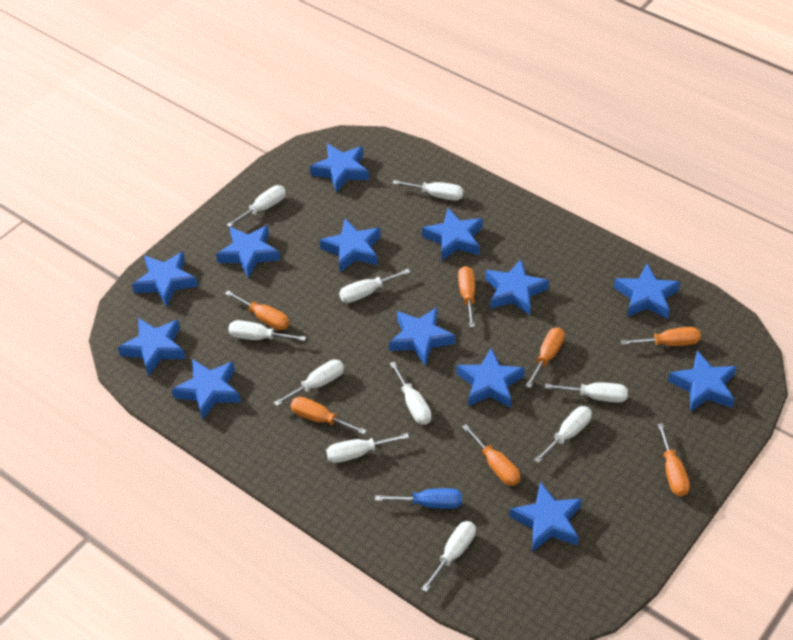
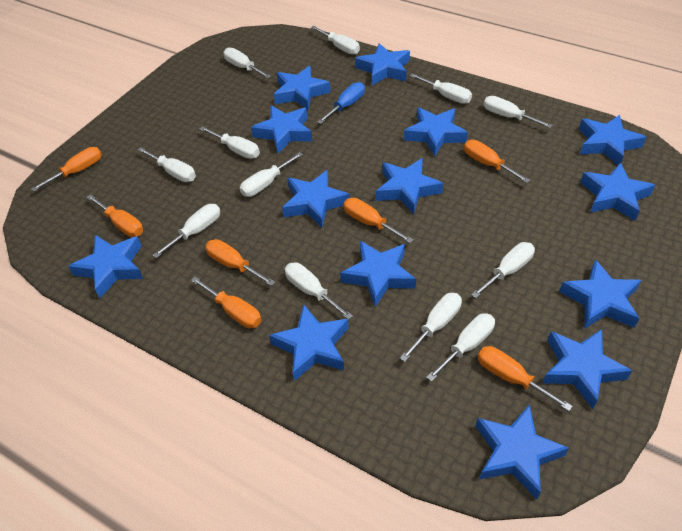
blue star: [118,318,186,376] [132,252,198,307] [172,359,241,420] [216,225,280,278] [310,144,369,193] [319,219,381,272] [389,307,455,366] [422,208,483,261] [456,348,525,408] [485,259,549,315] [509,482,582,552] [614,264,680,319] [668,350,737,412] = 13 -> [68,235,143,298] [251,105,313,154] [269,304,349,381] [273,66,331,110] [282,170,350,227] [340,241,416,307] [355,43,410,85] [376,158,443,214] [404,107,468,157] [476,404,569,499] [542,329,632,409] [559,259,642,329] [579,115,646,165] [580,162,655,221] = 14
white screwdriver: [227,185,286,227] [228,320,306,341] [274,360,344,406] [326,433,409,463] [339,269,410,303] [389,362,431,424] [392,180,464,201] [421,521,476,592] [534,406,592,463] [545,382,628,403] = 10 -> [137,147,196,182] [152,204,220,258] [200,126,260,159] [223,48,271,78] [240,152,303,197] [285,262,353,320] [311,26,360,55] [400,293,462,362] [410,73,472,104] [426,313,495,382] [471,242,535,298] [483,96,553,128] = 12

